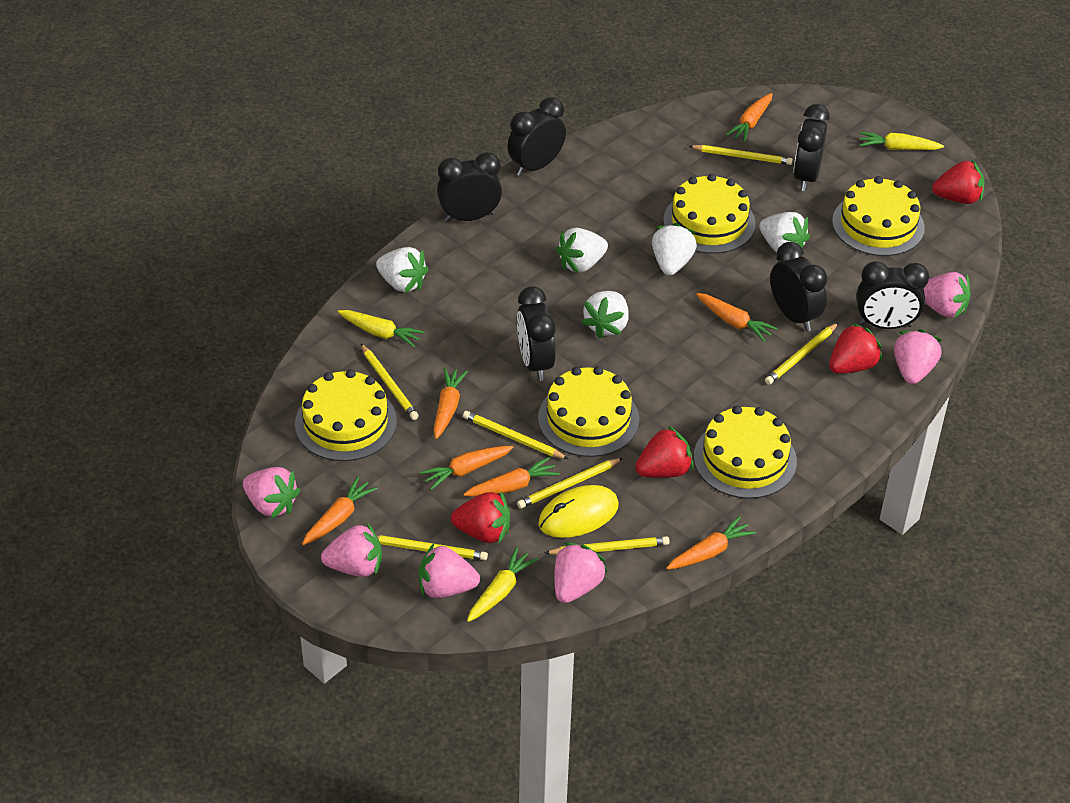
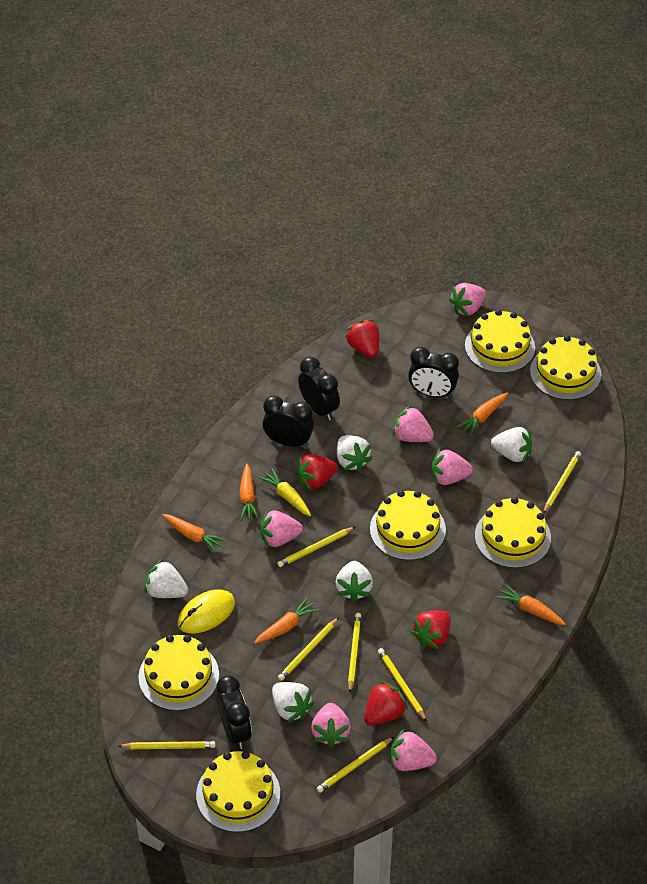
black clock: [437,152,502,222] [507,97,566,176] [517,286,556,381] [770,242,827,331] [793,104,830,191] [857,261,929,329] = 6 -> [217,675,252,749] [262,396,314,447] [298,357,340,421] [408,347,459,398] = 4
orange carrot: [302,476,378,545] [420,446,514,490] [434,367,468,439] [464,456,560,497] [667,516,756,570] [696,293,778,342] [726,93,773,142] = 7 -> [163,514,227,553] [240,464,259,521] [254,598,319,644] [457,392,508,436] [496,584,566,625] = 5
yellow cake: [295,369,397,461] [538,366,639,457] [663,174,756,254] [694,405,797,499] [832,176,925,256] = 5 -> [138,635,219,711] [196,751,280,832] [370,490,446,560] [465,309,535,373] [475,497,551,568] [530,335,601,400] = 6
yellow carrot: [338,310,425,348] [467,547,538,622] [860,132,944,150] = 3 -> [258,468,311,516] = 1

